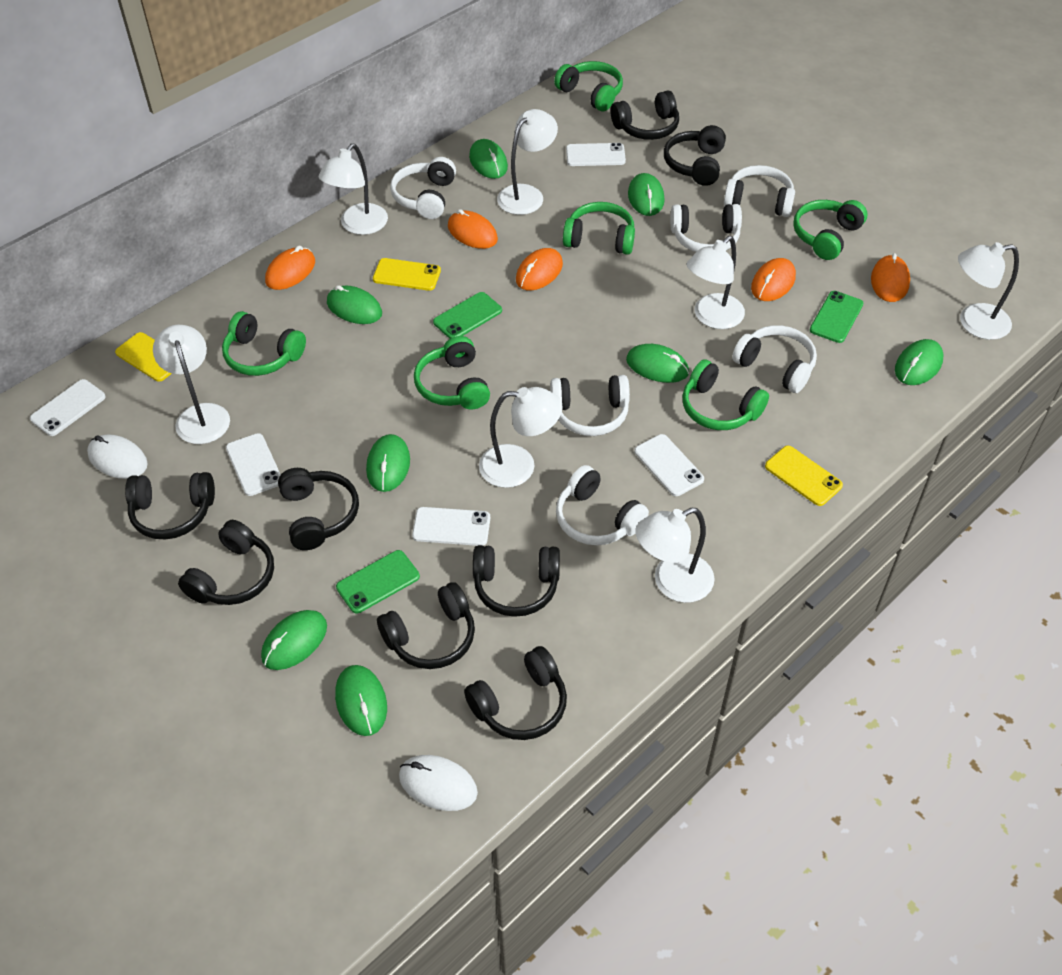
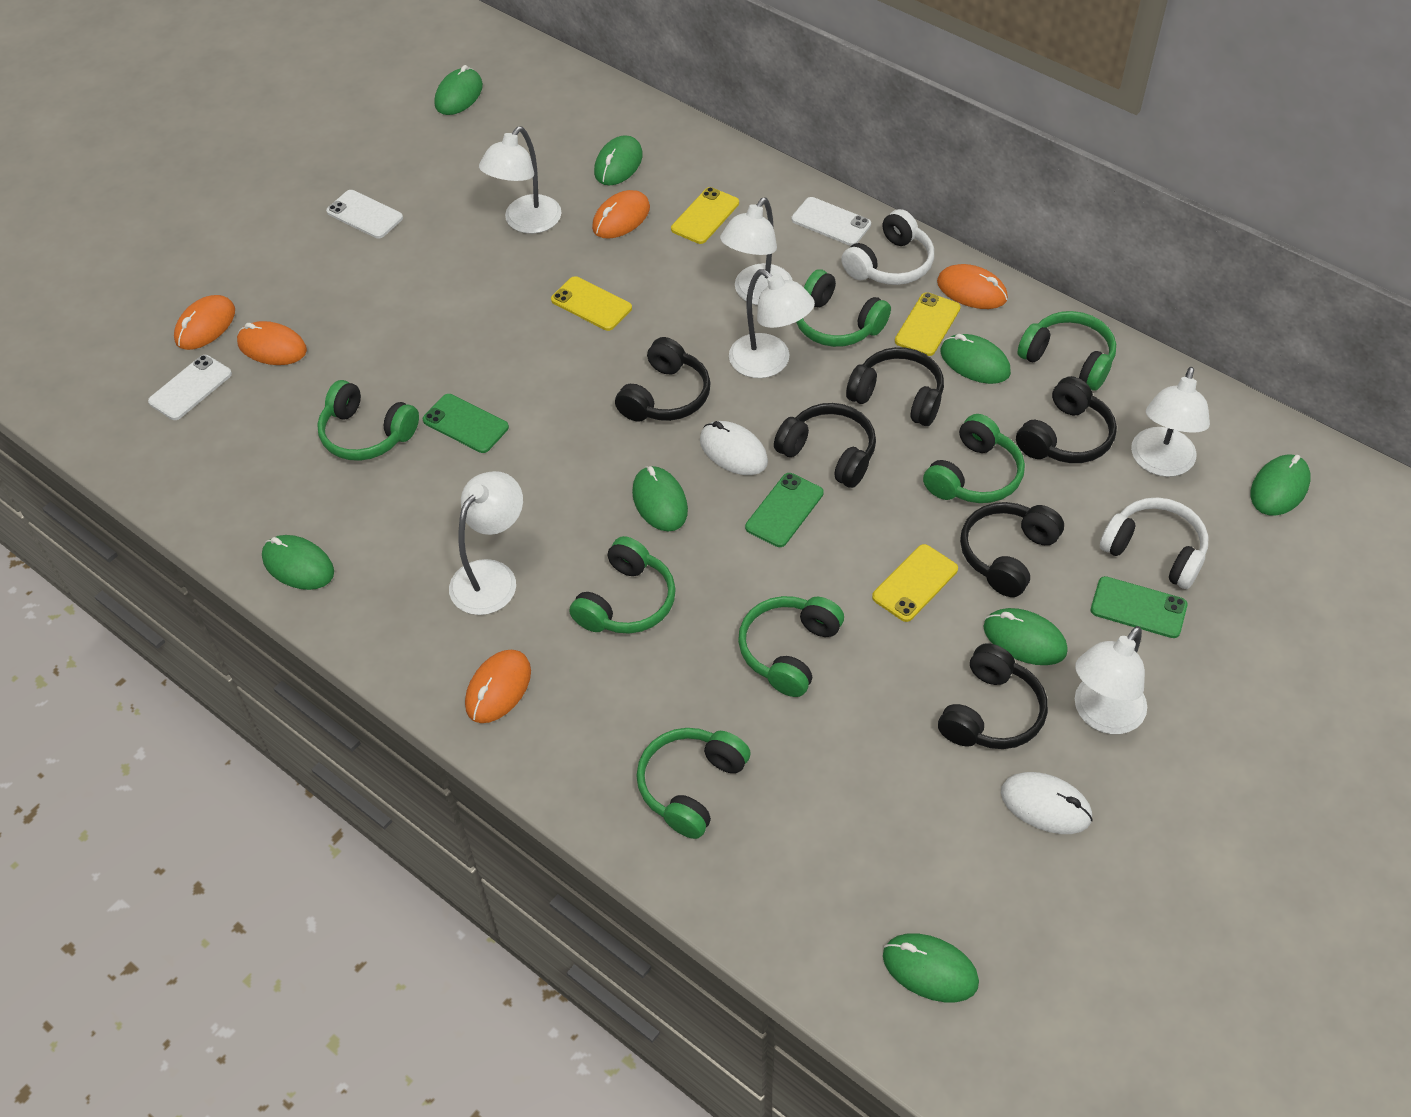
black headphones: [125,472,215,540] [178,520,274,605] [278,468,359,550] [377,582,475,669] [464,646,567,740] [473,545,560,617] [611,91,679,140] [664,125,726,186] = 8 -> [615,337,711,422] [774,403,876,488] [846,347,944,426] [938,643,1048,749] [960,502,1064,597] [1016,376,1117,463] = 6
green headphones: [222,311,306,376] [414,336,490,410] [554,61,623,111] [563,202,635,255] [682,359,769,430] [793,200,867,260] = 6 -> [317,380,419,461] [569,536,676,634] [636,728,751,839] [738,596,844,697] [796,270,891,347] [923,414,1025,503] [1017,311,1116,390] = 7
white headphones: [390,157,456,219] [550,375,630,436] [556,465,649,545] [670,204,742,252] [724,165,795,217] [732,325,817,393] = 6 -> [841,209,934,285] [1100,497,1208,589] = 2
white lamp: [153,324,230,444] [319,144,388,235] [479,387,563,488] [497,109,558,215] [635,508,715,603] [687,236,745,329] [958,242,1019,340] = 7 -> [449,471,523,615] [479,127,562,234] [720,197,793,305] [729,269,815,378] [1075,626,1147,734] [1131,367,1210,477] = 6
white phone: [30,379,106,436] [226,433,281,496] [412,507,490,546] [566,143,626,166] [634,434,704,496] = 5 -> [148,355,232,420] [326,190,403,239] [792,197,871,246] = 3
yellow phone: [115,332,172,382] [373,258,441,291] [765,446,843,506] = 3 -> [551,276,632,331] [671,187,739,244] [872,544,958,622] [895,292,961,356] = 4

